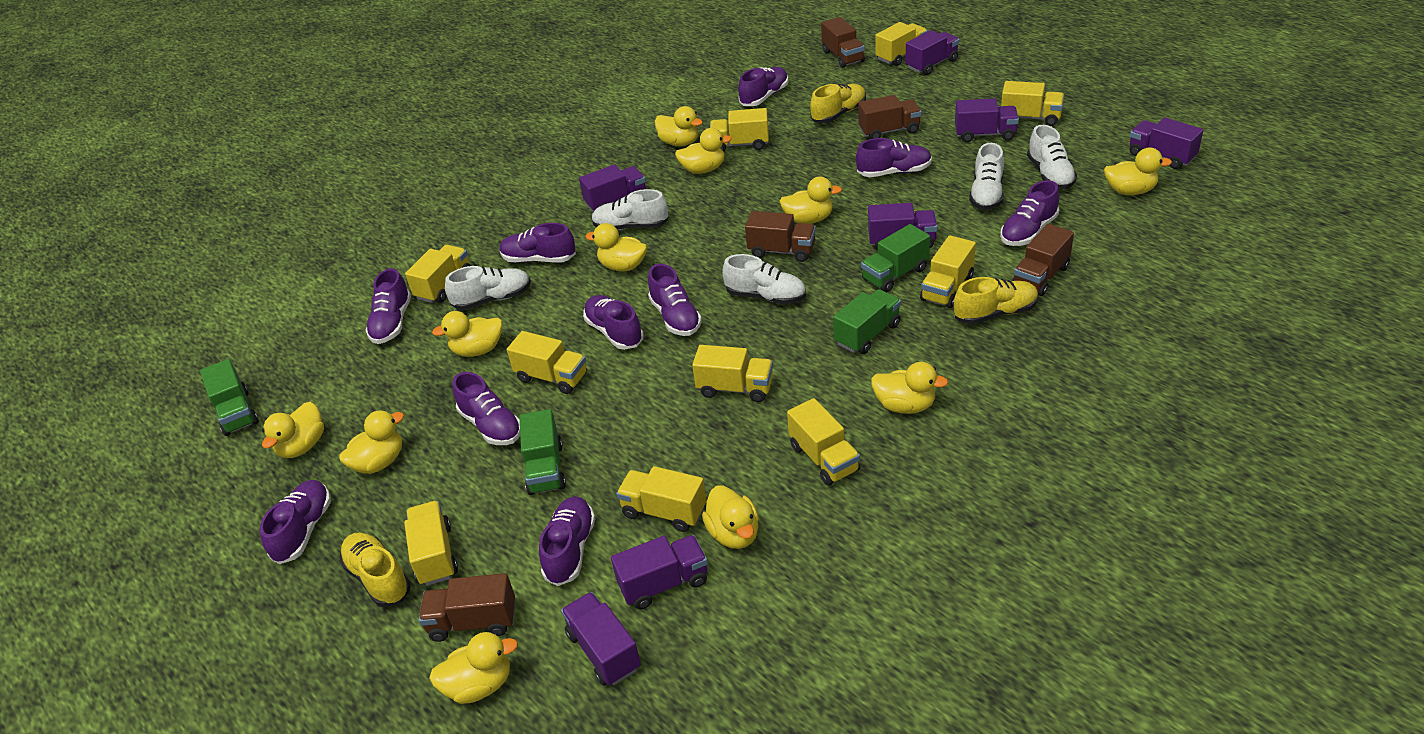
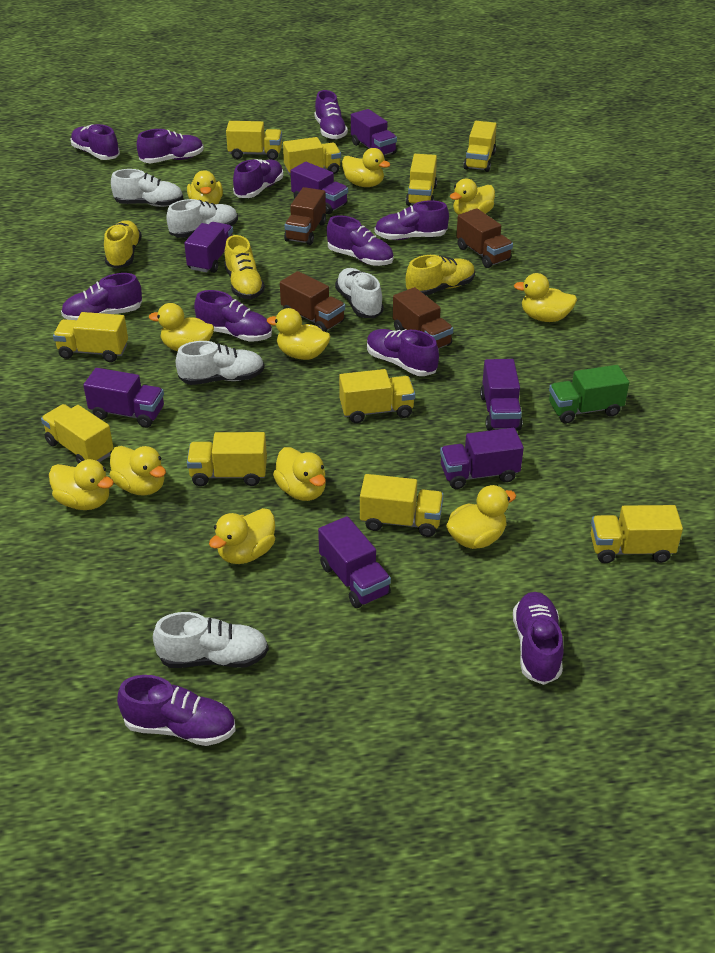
brown truck: [419,573,515,642] [745,211,816,262] [821,17,865,68] [858,95,921,139] [1012,224,1074,296] = 5 -> [280,271,345,332] [284,187,326,245] [393,287,453,349] [456,208,513,268] = 4
green truck: [200,359,259,436] [519,409,566,495] [833,289,901,354] [861,224,930,292] = 4 -> [549,365,629,423] = 1
purple shoe: [260,480,331,564] [366,268,411,344] [453,372,520,445] [500,223,576,263] [539,497,595,586] [583,295,643,350] [648,264,702,336] [738,67,788,106] [856,138,932,177] [1000,180,1059,246] = 10 -> [61,273,142,320] [71,124,120,160] [117,675,236,746] [137,129,204,163] [194,290,272,342] [233,159,283,198] [314,90,348,140] [327,215,394,266] [367,329,439,376] [374,200,449,240] [513,592,563,685] = 11

